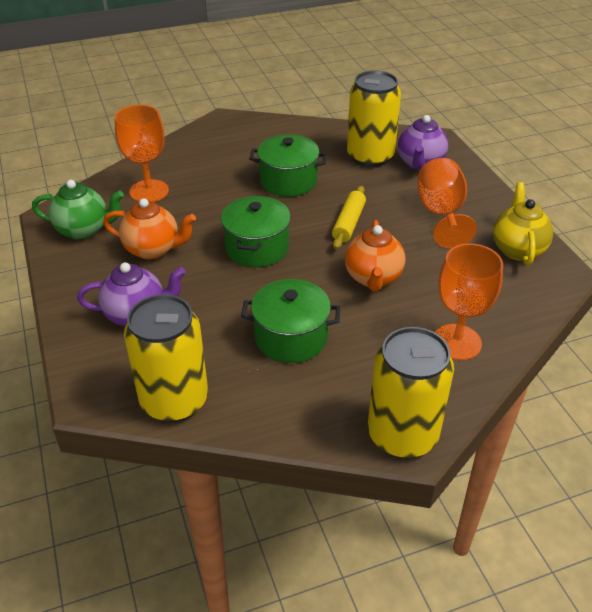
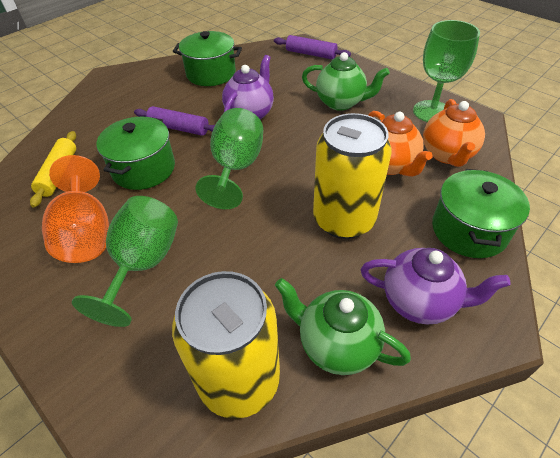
green goblet: none = 0 -> [72,196,178,327] [195,108,263,209] [413,20,480,122] = 3
green teapot: [32,180,124,240] = 1 -> [275,278,411,375] [302,52,390,111] = 2
orange goblet: [115,105,169,202] [418,158,477,248] [435,243,503,361] = 3 -> [42,155,109,263] = 1
purple rolling pin: none = 0 -> [134,106,215,136] [274,35,351,60] = 2
yellow can: [124,294,208,422] [347,70,401,167] [368,327,454,459] = 3 -> [172,271,280,419] [313,113,391,239] = 2
yellow teapot: [493,182,553,265] = 1 -> none = 0

